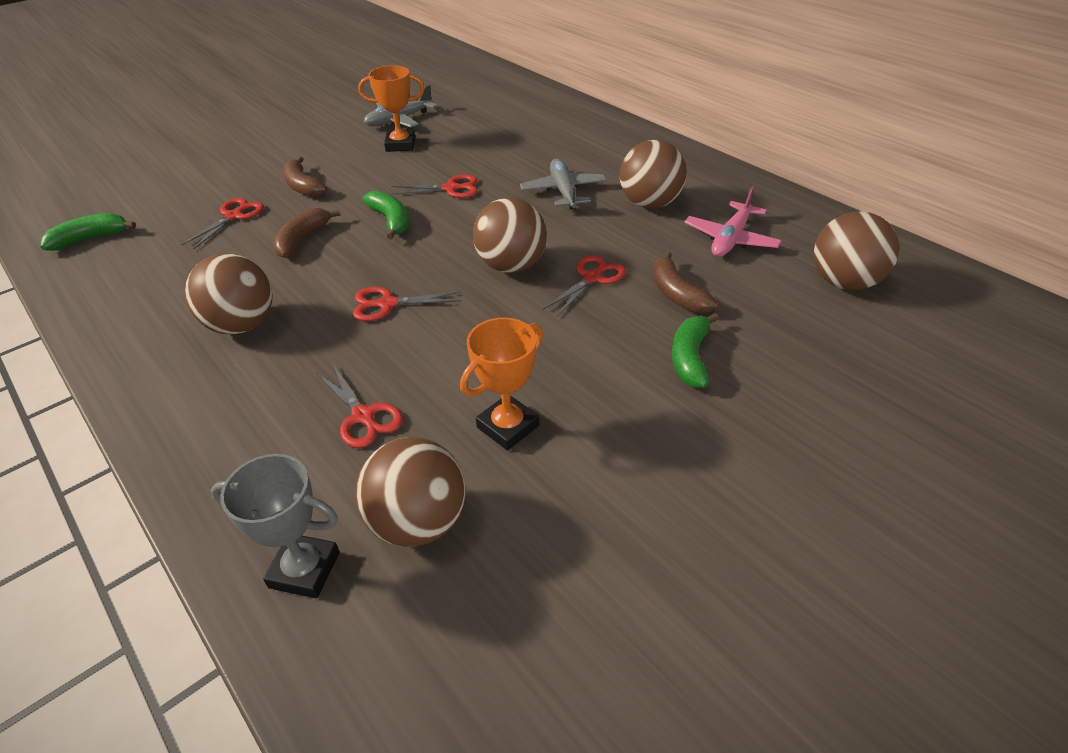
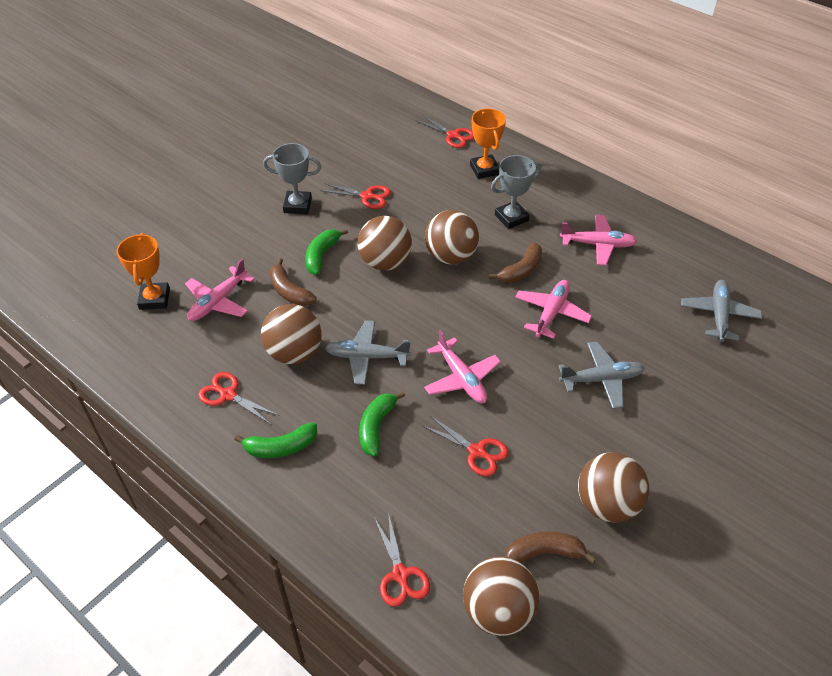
grey plane: [364,85,437,128] [520,158,607,210] = 2 -> [325,320,411,385] [558,342,644,409] [681,280,762,342] = 3
grey trophy: [211,454,340,598] = 1 -> [263,143,321,214] [491,155,541,229] = 2
pink plane: [684,186,782,257] = 1 -> [185,259,255,321] [424,330,501,403] [515,280,592,339] [560,214,637,266] = 4

